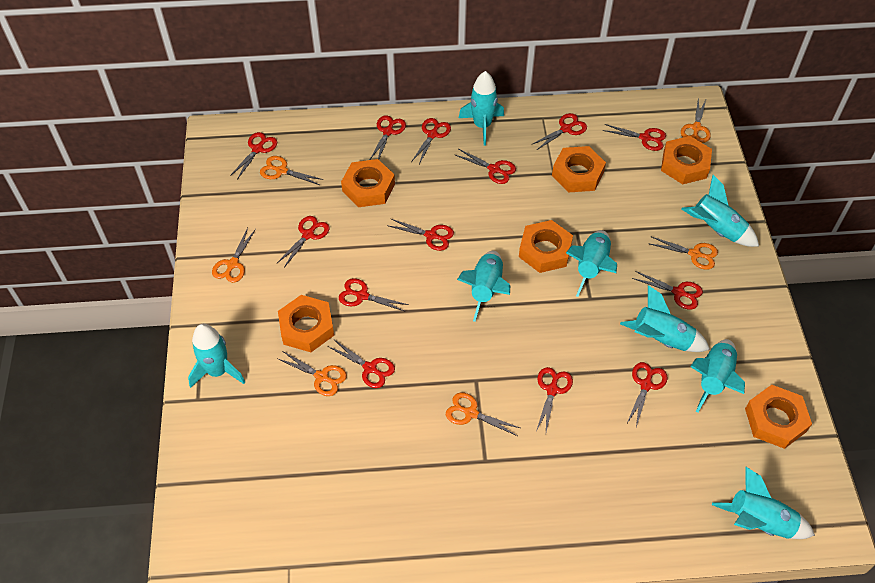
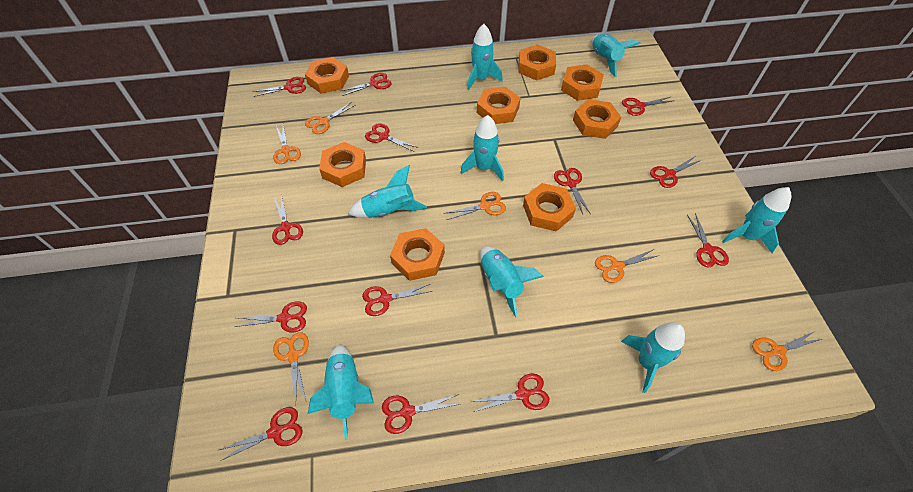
orange nut: [278,295,334,352] [341,159,395,207] [519,220,573,273] [552,146,606,193] [661,136,712,184] [745,385,812,449] = 6 -> [305,57,349,94] [319,142,366,187] [390,228,445,281] [477,87,520,124] [519,45,556,81] [523,183,576,232] [561,64,604,101] [573,99,621,139] = 8

